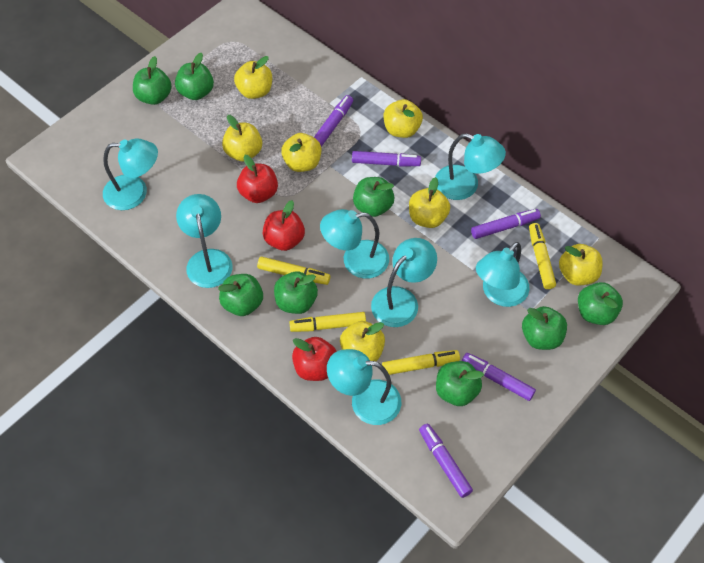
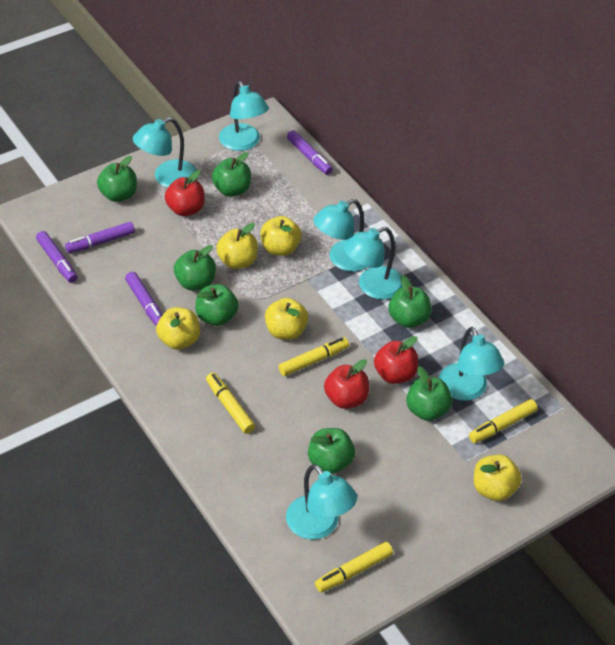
green apple: [133,56,172,105] [175,53,214,100] [218,274,263,316] [274,271,318,314] [353,177,394,217] [436,361,484,406] [522,306,567,350] [578,282,623,325] = 8 -> [97,156,137,202] [174,245,216,291] [195,284,239,326] [212,152,251,197] [308,428,355,474] [388,275,431,328] [406,366,452,421] = 7
purple marker: [314,95,353,147] [352,151,421,167] [419,424,473,498] [462,353,536,401] [471,209,541,239] = 5 -> [36,231,77,283] [65,222,135,253] [125,272,162,326] [287,130,333,175] = 4
turquoise lamp: [103,139,158,210] [176,194,232,288] [320,209,389,279] [327,349,401,425] [371,238,437,327] [435,133,506,200] [476,242,529,307] = 7 -> [133,117,197,188] [219,81,269,151] [286,464,357,540] [313,199,367,272] [343,227,403,300] [439,327,504,401] = 6
yellow apple: [222,115,262,162] [234,56,272,99] [281,133,322,172] [340,321,385,361] [384,99,423,138] [409,177,450,228] [559,244,603,285] = 7 -> [156,307,200,350] [216,223,258,269] [260,216,302,256] [265,298,308,340] [474,455,522,501] = 5

